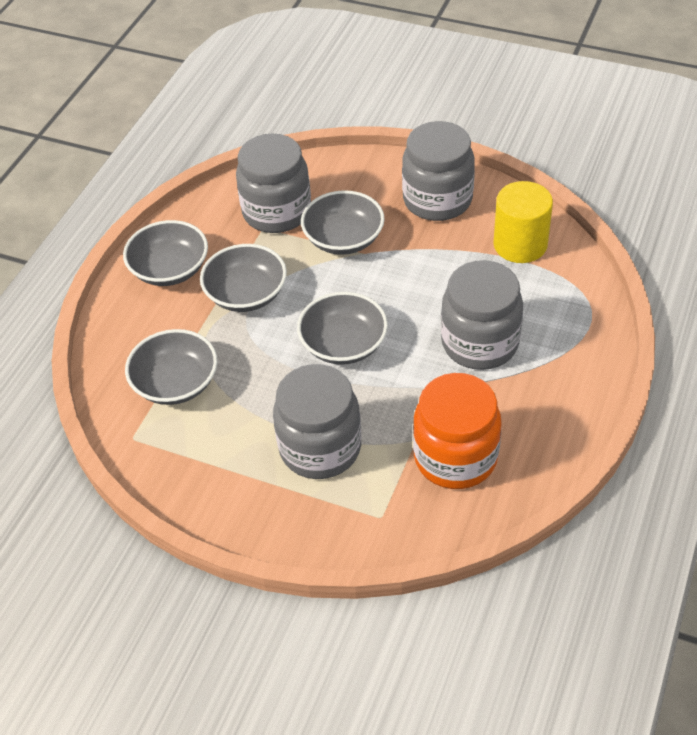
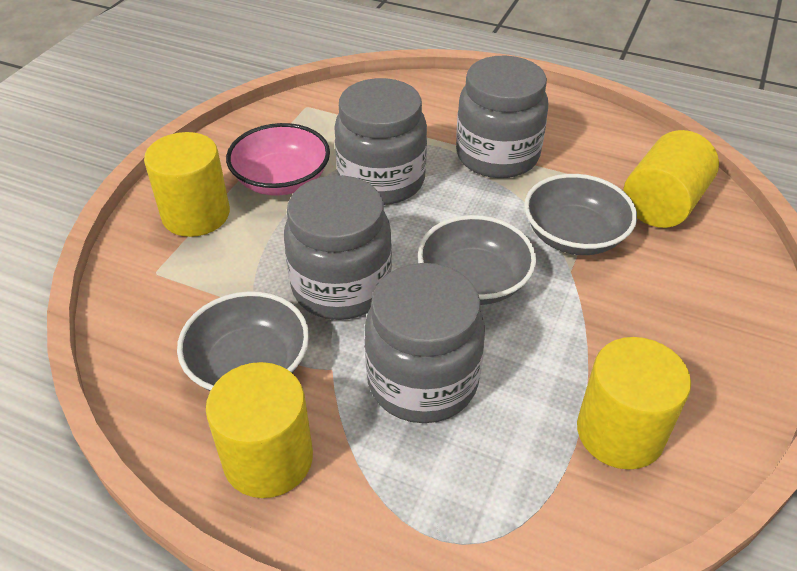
grey bowl: [123,220,208,286] [125,329,217,405] [200,244,287,312] [297,292,388,365] [301,190,385,255] = 5 -> [177,291,309,391] [418,215,536,305] [524,174,637,255] = 3
orange jar: [413,373,501,489] = 1 -> none = 0
pink bowl: none = 0 -> [226,123,330,196] = 1
yellow cylinder: [493,181,553,263] = 1 -> [144,132,230,237] [206,362,313,498] [577,337,691,470] [624,130,719,228] = 4

